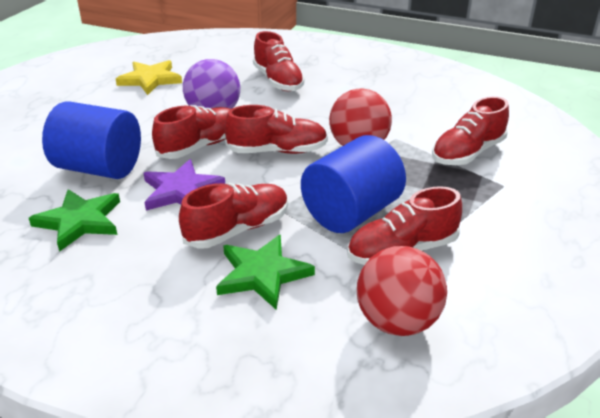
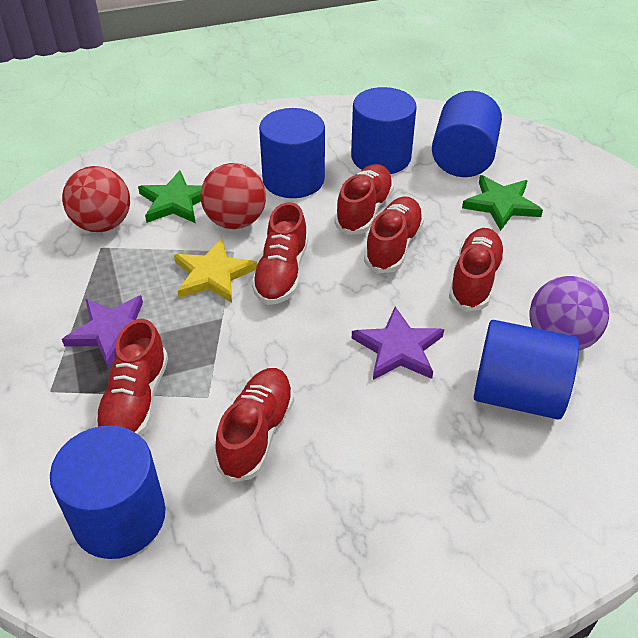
blue cylinder: [42,101,141,179] [301,135,406,233] = 2 -> [50,425,166,559] [259,108,325,198] [351,87,417,174] [432,91,502,177] [474,320,579,419] = 5
purple star: [143,159,225,211] = 1 -> [62,295,143,369] [352,307,444,380] = 2

